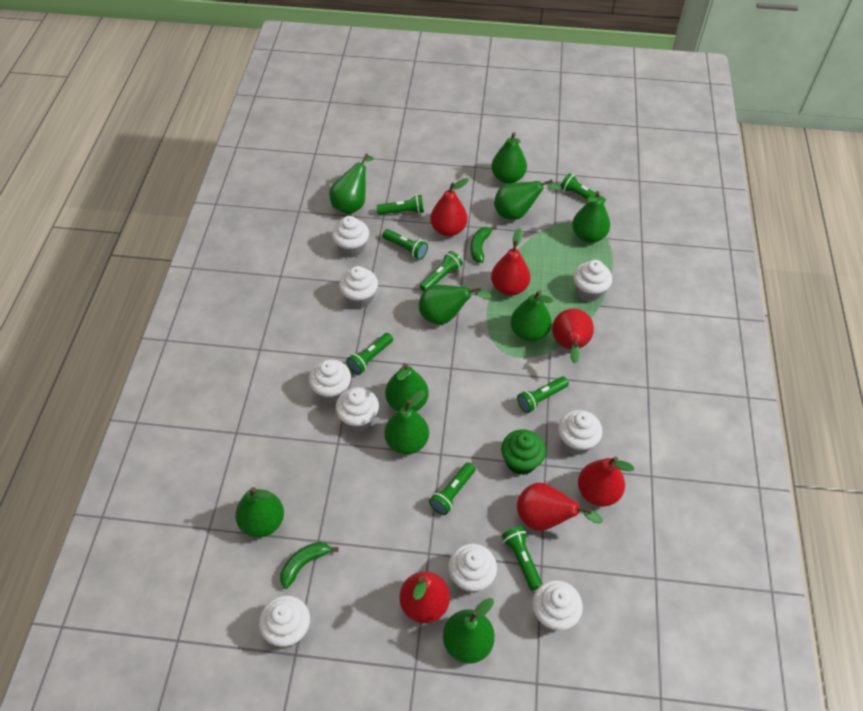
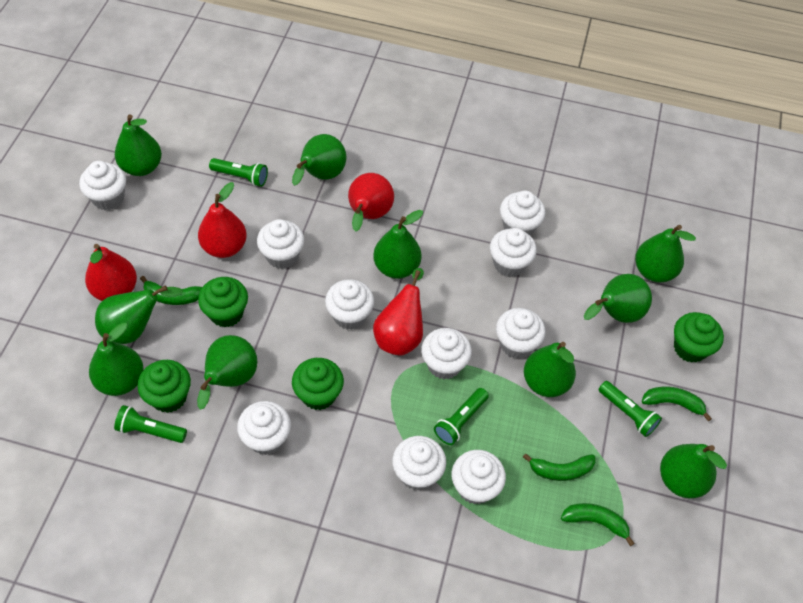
green banana: [280,542,338,589] [471,225,497,263] = 2 -> [140,276,202,305] [523,453,595,481] [561,503,635,546] [642,387,712,421] = 4
green cupcake: [501,429,546,475] = 1 -> [137,360,191,413] [198,277,248,327] [292,358,344,410] [674,312,724,363] = 4
green flashlight: [347,333,393,375] [377,195,424,215] [382,229,428,260] [420,251,463,292] [429,462,475,515] [502,526,542,591] [517,377,569,413] [560,173,606,204] = 8 -> [114,405,187,443] [209,158,268,187] [434,388,489,445] [599,381,662,437] = 4
red pear: [400,571,450,623] [430,178,469,236] [491,228,530,295] [517,483,603,531] [552,309,594,364] [578,457,634,507] = 6 -> [85,244,137,301] [198,182,247,258] [348,173,394,232] [373,268,424,356] = 4
white cupcake: [259,595,310,647] [309,359,351,403] [332,216,369,258] [336,387,379,432] [339,266,378,308] [448,544,497,593] [532,580,583,631] [558,410,603,455] [573,260,612,302] = 9 -> [79,161,126,210] [237,401,291,455] [257,219,304,269] [325,279,374,330] [392,436,446,490] [421,328,472,379] [451,450,506,504] [490,228,537,277] [496,308,545,359] [500,191,546,236] = 10

